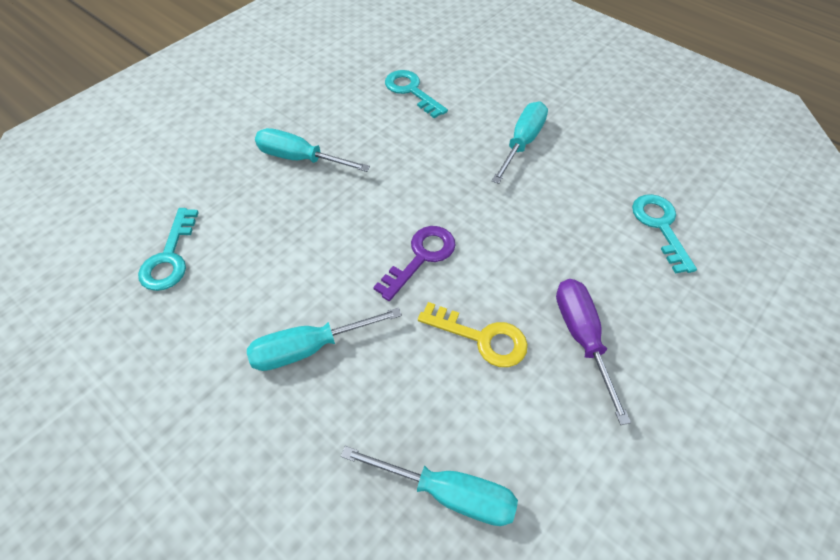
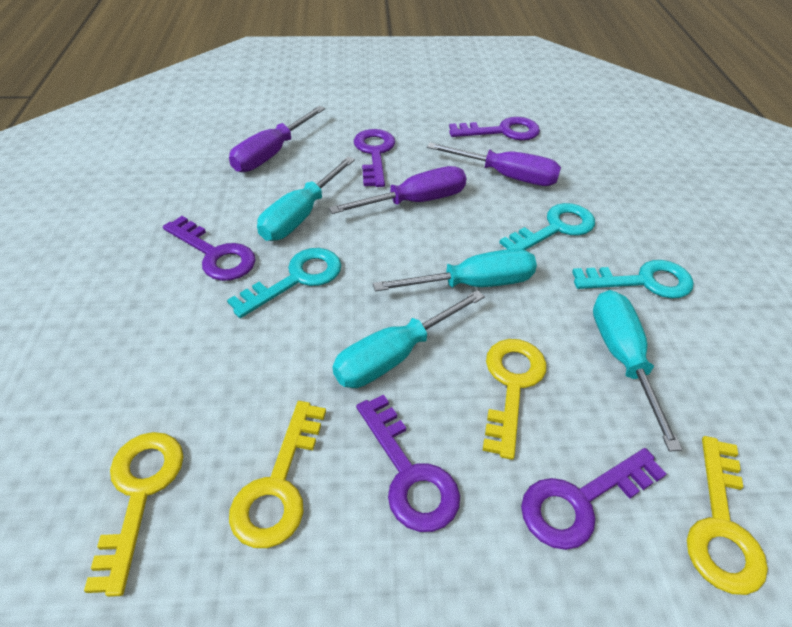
purple key: [373,226,456,301] = 1 -> [163,216,256,281] [354,129,395,187] [356,394,460,532] [449,117,540,140] [521,448,666,550] = 5
purple screwdriver: [556,279,631,425] = 1 -> [229,106,325,172] [329,166,466,214] [427,143,561,186] = 3
yellow key: [418,302,528,367] = 1 -> [84,432,184,597] [229,401,326,548] [482,339,547,460] [687,436,768,595] = 4

